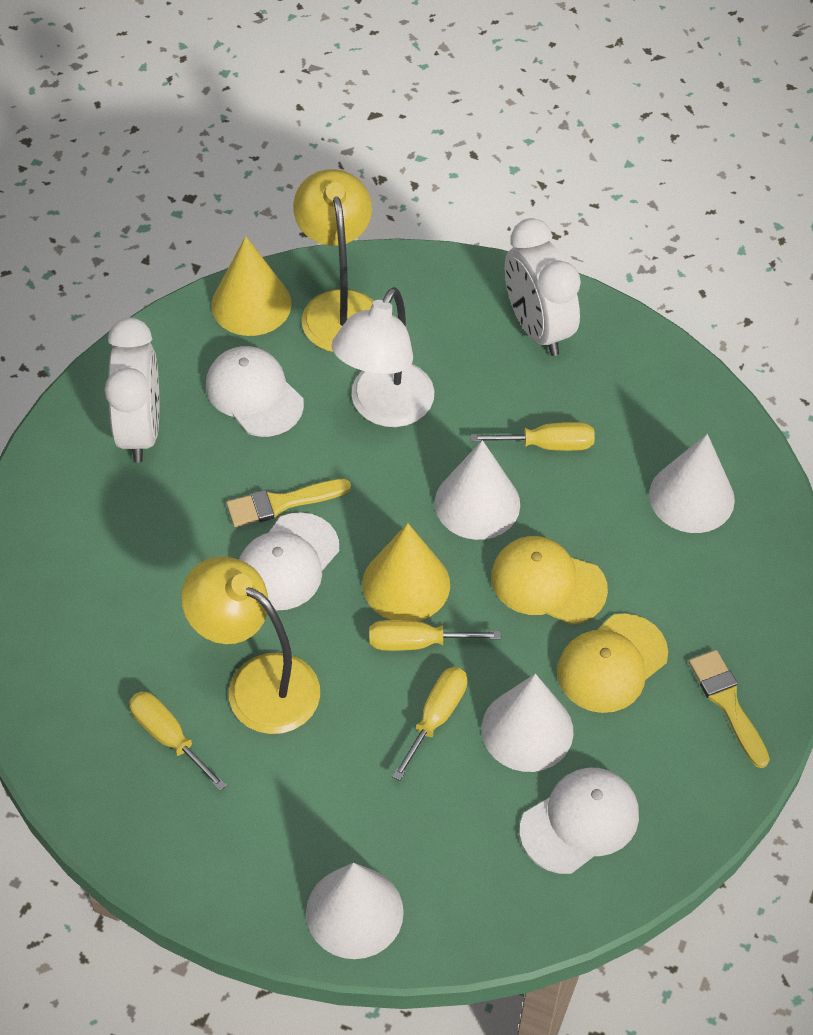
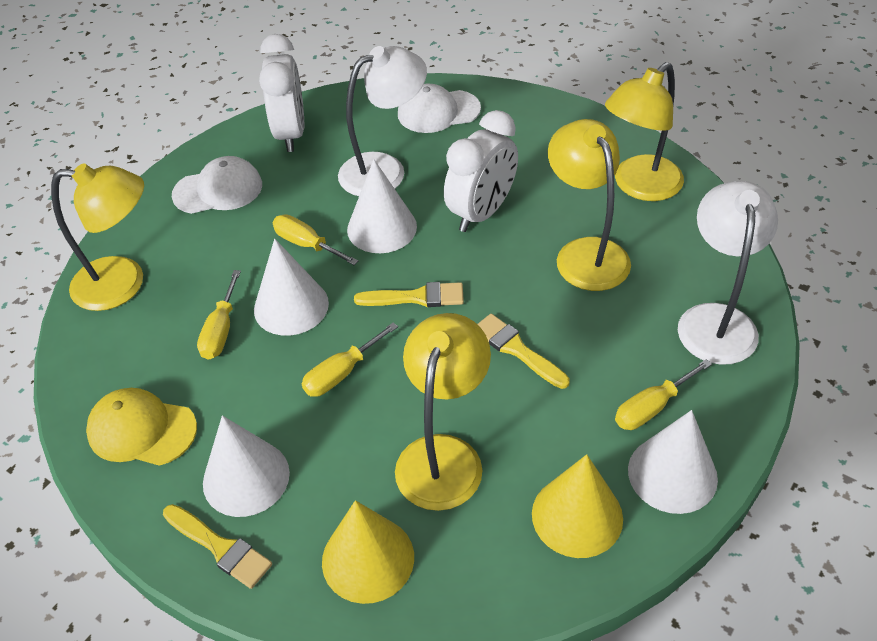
white cap: [206,346,304,437] [239,512,339,611] [520,768,639,874] = 3 -> [172,156,262,214] [398,83,481,133] = 2
white lamp: [332,287,434,427] = 1 -> [338,46,427,196] [678,181,778,365] = 2
yellow brush: [226,479,351,527] [689,650,770,768] = 2 -> [163,504,272,589] [354,282,464,307] [477,314,570,389] = 3
yellow cap: [491,536,608,625] [557,614,668,713] = 2 -> [86,388,197,466] = 1
yellow lamp: [181,557,320,734] [293,169,374,352] = 2 -> [51,163,144,311] [395,313,491,511] [548,119,631,291] [605,62,684,201] = 4

